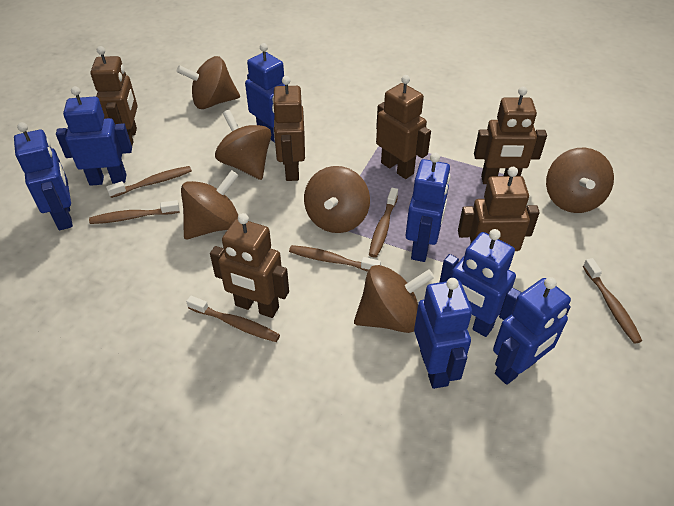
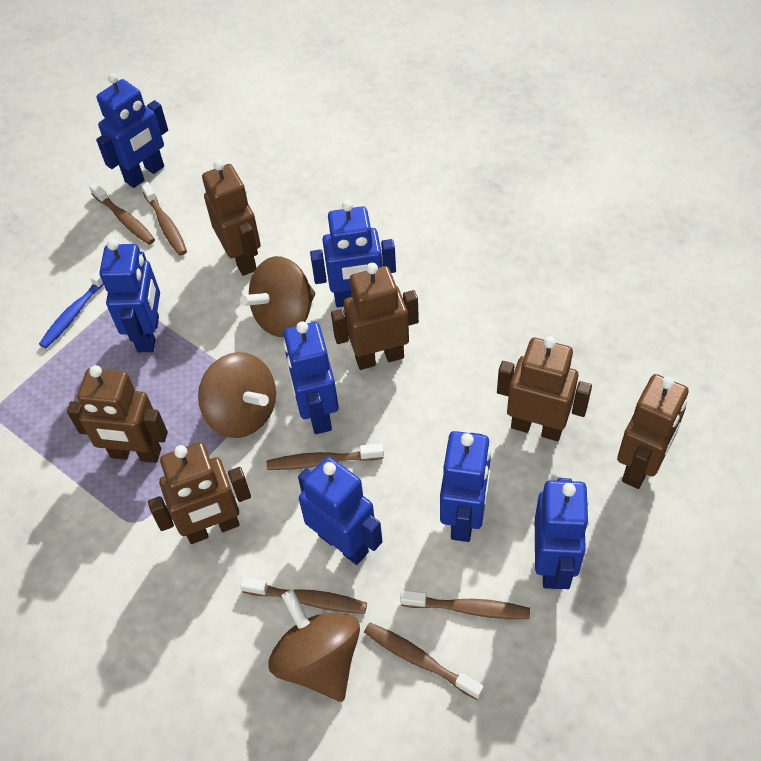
blue toothbrush: none = 0 -> [39,266,104,348] = 1
brown spinning top: [177,56,240,109] [181,170,239,240] [215,110,271,180] [304,166,370,233] [354,265,435,333] [546,148,614,213] = 6 -> [198,352,276,438] [240,256,315,337] [268,589,360,702] = 3

